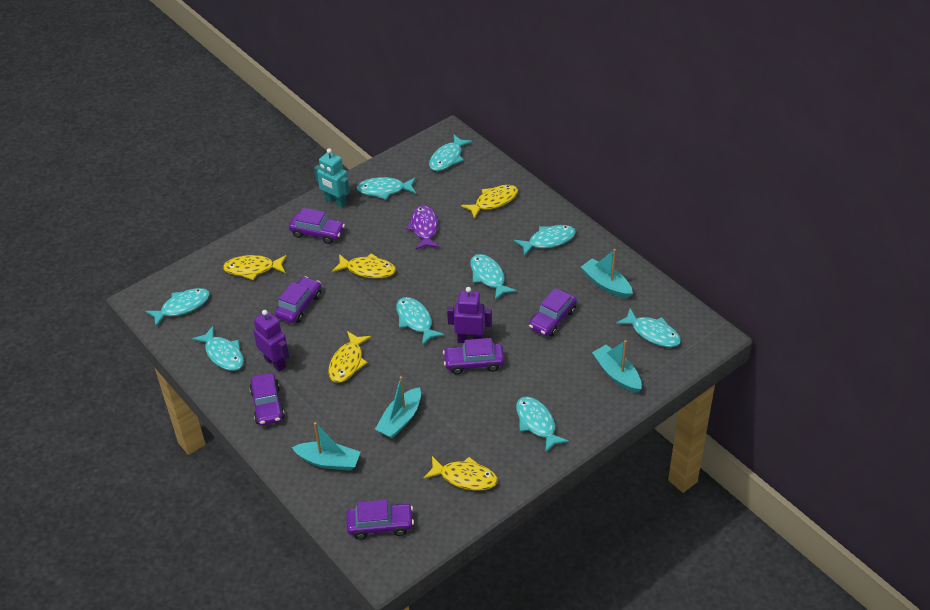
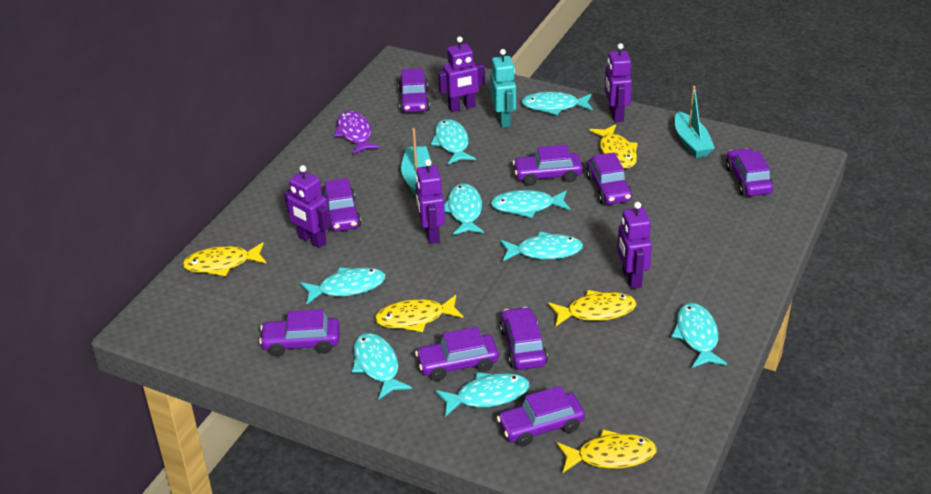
purple car: [249,373,285,426] [274,276,321,323] [289,208,345,244] [346,500,414,540] [443,338,504,374] [529,288,577,337] = 6 -> [259,309,340,357] [322,178,361,232] [398,68,430,113] [415,327,499,381] [496,386,585,447] [500,307,548,370] [513,145,583,186] [586,152,632,204] [726,148,773,196] = 9
purple robot: [253,310,289,372] [447,287,492,343] = 2 -> [284,165,330,248] [415,159,445,244] [438,37,485,112] [605,43,632,122] [617,202,652,289] = 5
turquoise boat: [292,422,360,471] [375,376,421,438] [581,249,633,299] [592,340,642,393] = 4 -> [401,128,431,196] [675,86,715,158] = 2

